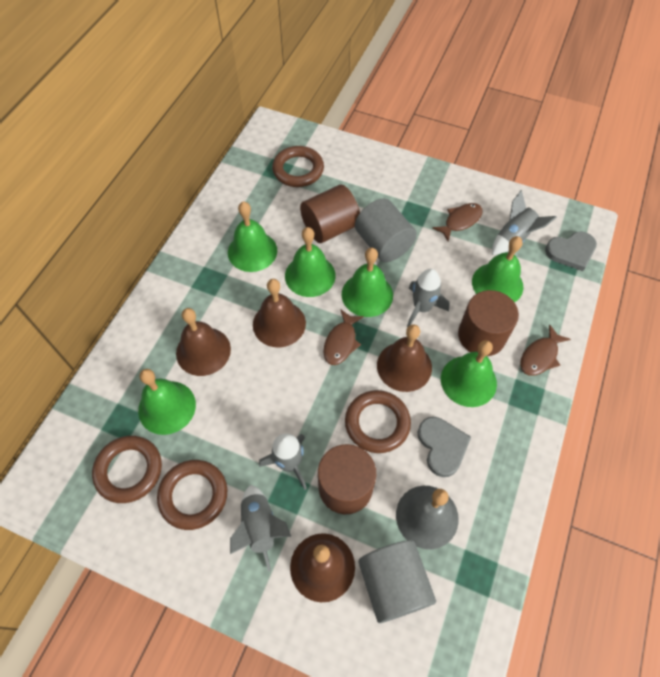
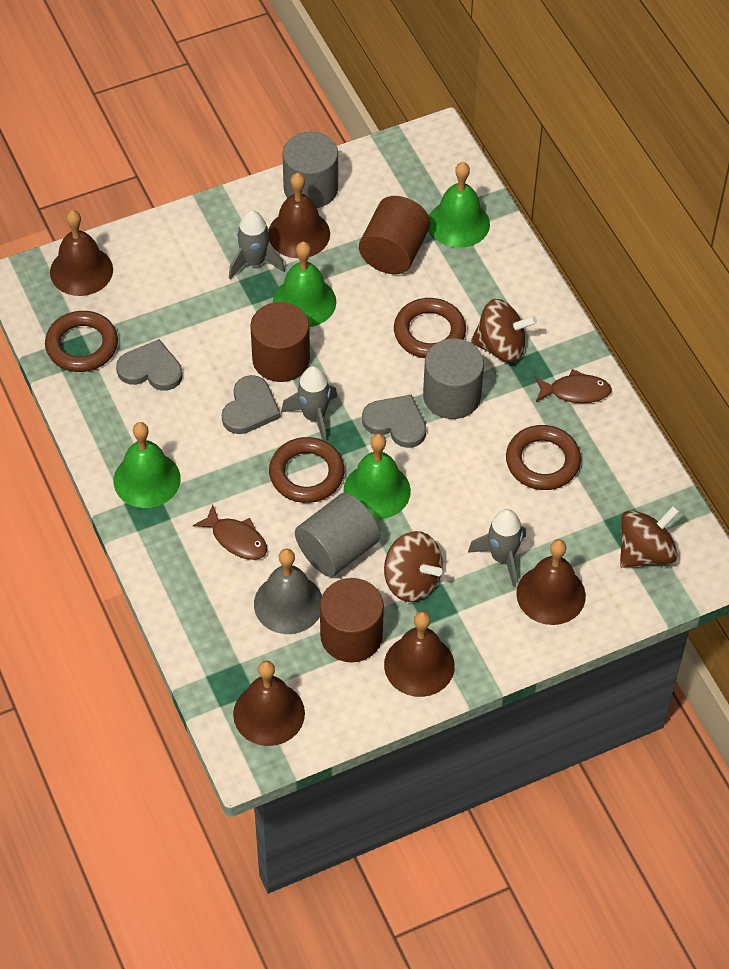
brown bell: [176,308,231,376] [253,279,306,347] [290,533,355,602] [377,324,432,392] = 4 -> [50,210,113,296] [233,660,305,746] [268,173,330,258] [384,611,455,697] [516,539,586,625] = 5
brown fish: [324,309,364,365] [432,203,483,241] [520,324,571,376] = 3 -> [193,505,267,560] [535,369,612,403] = 2
brown spinning top: none = 0 -> [384,531,443,602] [471,299,537,363] [620,505,680,568] = 3
green bell: [138,369,196,435] [228,202,277,272] [285,227,336,297] [342,248,393,317] [441,340,497,407] [472,236,523,302] = 6 -> [114,422,181,508] [273,242,336,327] [343,433,411,519] [429,162,490,248] = 4
grey cylinder: [355,199,417,262] [358,540,436,623] = 2 -> [283,132,338,208] [295,493,380,577] [423,339,484,419] = 3
grey heart: [418,417,471,477] [545,232,597,271] = 2 -> [116,339,183,391] [222,375,281,434] [362,394,426,448] = 3
grey rocket: [230,485,292,572] [259,434,307,490] [407,269,450,327] [492,190,557,255] = 4 -> [229,210,285,279] [281,366,337,441] [468,509,526,587] = 3

